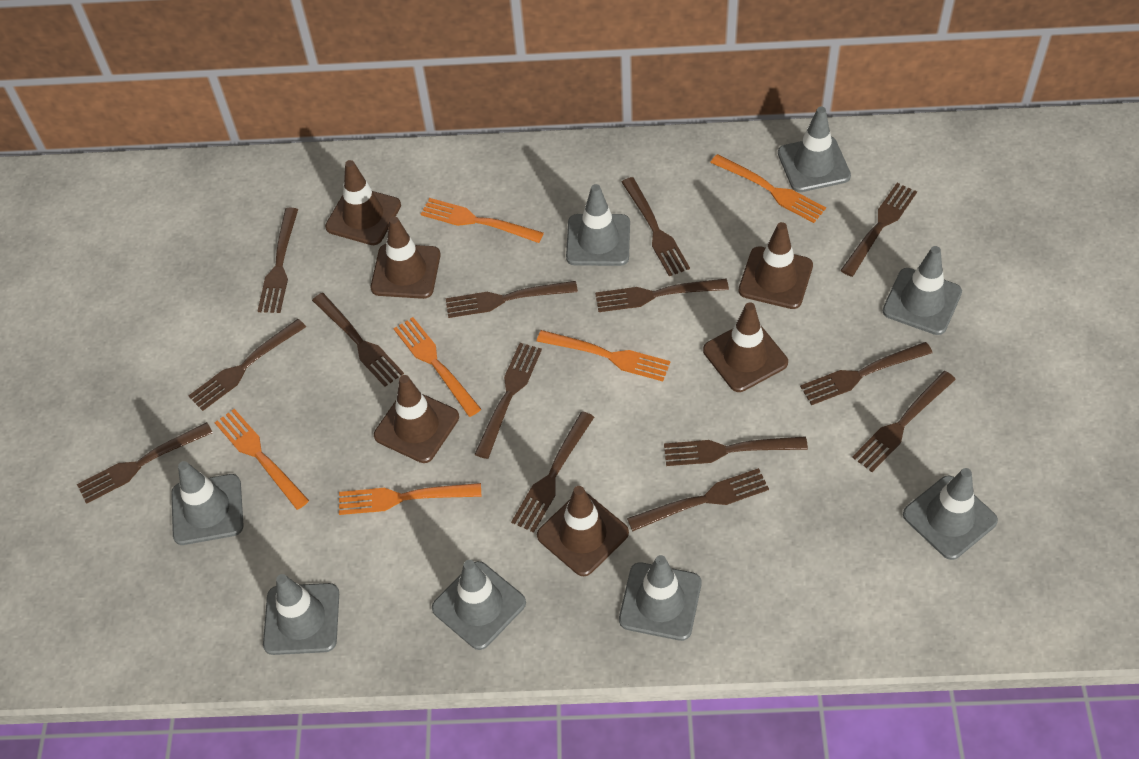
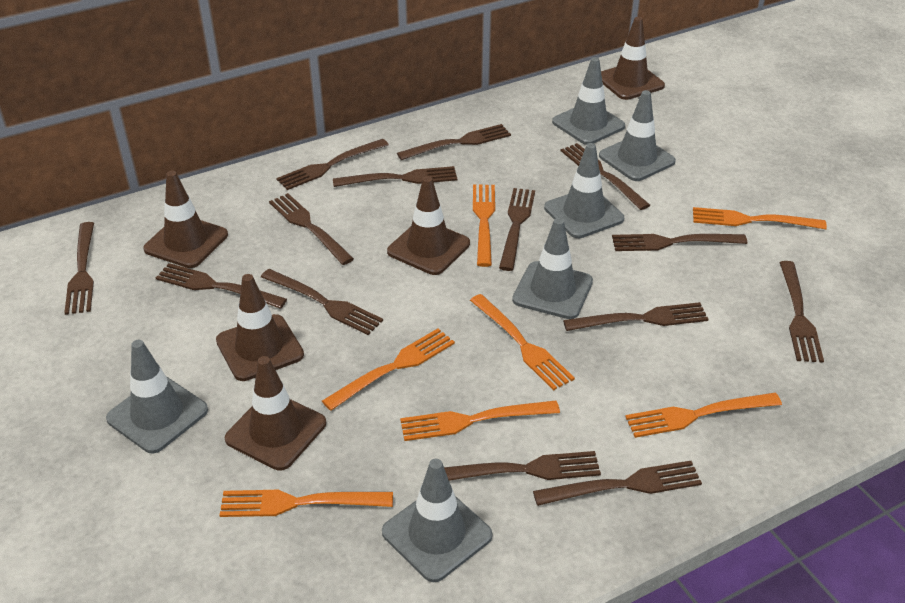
brown traffic cone: [325,160,401,245] [371,216,440,299] [374,375,459,463] [537,486,629,576] [703,302,788,392] [738,222,813,309] = 6 -> [143,171,228,268] [216,274,304,381] [225,356,326,471] [387,176,470,275] [601,17,665,100] = 5
grey traffic cone: [171,461,244,545] [263,574,339,655] [432,560,526,650] [566,184,630,266] [619,555,701,641] [778,107,851,192] [883,246,962,335] [903,468,998,560] = 8 -> [106,340,208,453] [382,459,493,582] [512,218,593,319] [544,143,624,238] [552,57,625,145] [599,90,676,181] = 6
orange fork: [214,409,309,510] [339,483,482,515] [393,317,481,417] [421,198,544,243] [537,330,671,381] [710,154,826,223] = 6 -> [219,490,393,517] [322,328,455,411] [400,400,560,441] [470,294,575,391] [473,185,495,267] [625,393,782,438] [693,207,827,229] = 7

